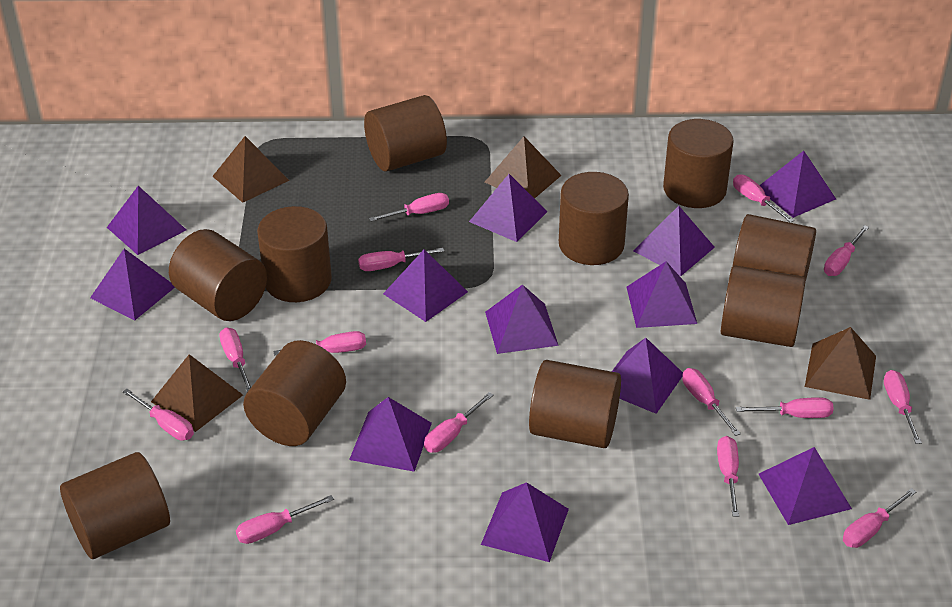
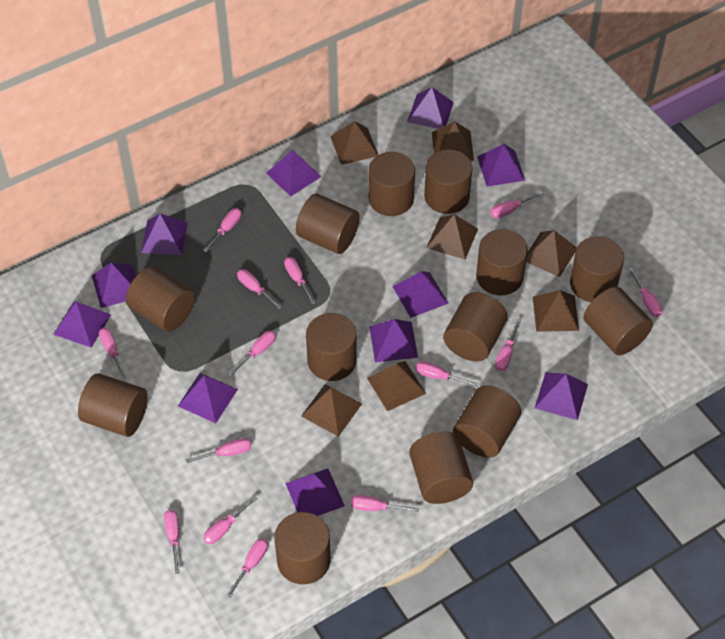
brown cylinder: [60,452,170,559] [169,229,267,321] [243,340,346,446] [257,206,332,302] [364,95,447,172] [529,360,621,448] [559,172,629,265] [663,119,734,208] [721,265,806,347] [733,214,816,282] = 10 -> [78,373,148,437] [126,266,195,332] [274,512,331,584] [296,193,360,254] [306,313,357,381] [368,152,415,216] [409,432,473,504] [424,149,473,214] [443,292,508,361] [453,385,521,458] [476,229,528,295] [570,236,624,302] [583,287,653,355] = 13
brown pyramid: [151,354,243,432] [212,136,289,203] [485,136,562,199] [805,327,876,400] = 4 -> [301,384,362,437] [330,121,378,165] [367,361,426,411] [426,214,478,260] [432,121,474,161] [526,230,577,277] [533,290,579,332] = 7
purple pyramid: [90,249,175,320] [107,186,186,255] [349,397,432,472] [383,250,468,322] [469,174,547,242] [481,482,569,562] [485,284,559,354] [612,338,683,414] [627,261,697,328] [633,206,715,276] [759,151,836,218] [759,447,852,525] = 12 -> [53,301,111,348] [92,262,136,308] [141,213,188,255] [178,373,238,423] [266,150,322,197] [285,468,345,516] [370,319,418,362] [392,271,449,318] [407,87,454,129] [477,144,525,187] [535,372,588,420] = 11

